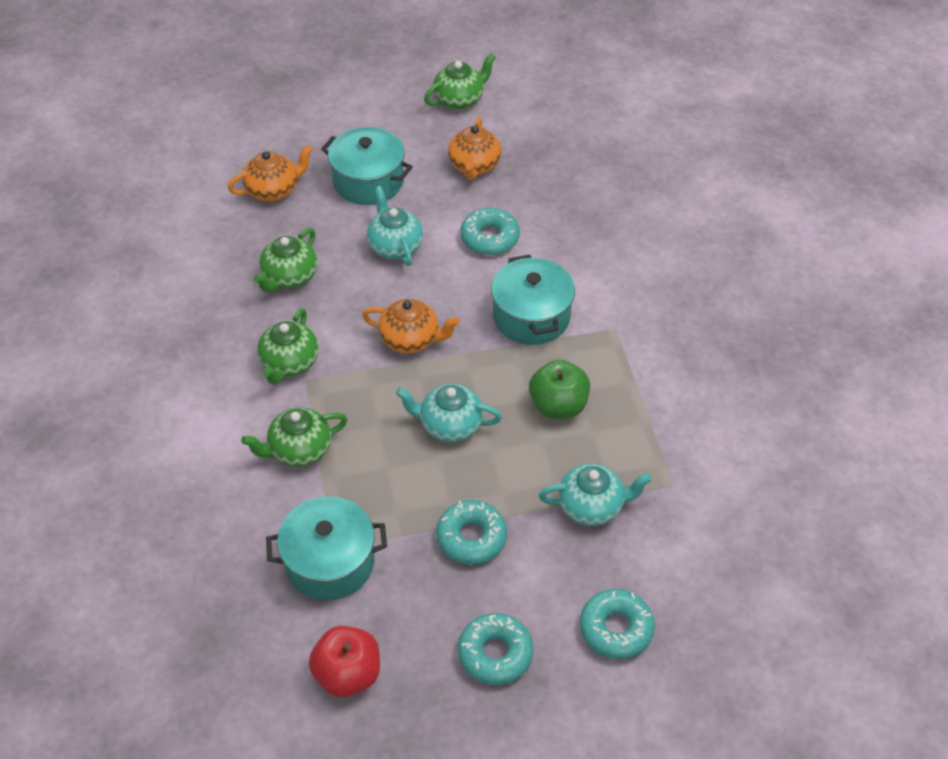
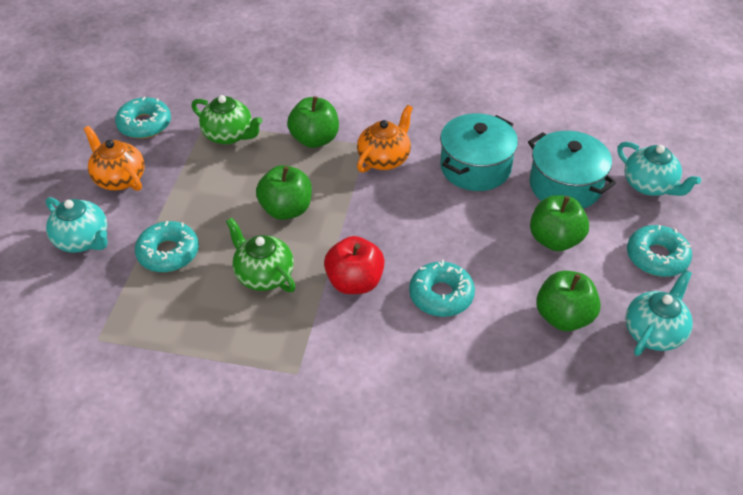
green apple: [529,360,590,419] = 1 -> [256,165,312,220] [287,96,339,148] [530,195,589,251] [536,271,601,331] = 4
green teapot: [241,407,348,467] [254,228,317,292] [257,308,318,385] [424,53,496,110] = 4 -> [191,95,263,145] [226,218,296,292] = 2
orange teapot: [228,145,313,201] [362,299,460,353] [448,117,501,180] = 3 -> [84,126,145,191] [357,105,413,173] = 2
turquoise pot: [266,496,387,600] [321,127,413,205] [491,254,575,345] = 3 -> [440,113,518,191] [528,131,616,209] = 2

